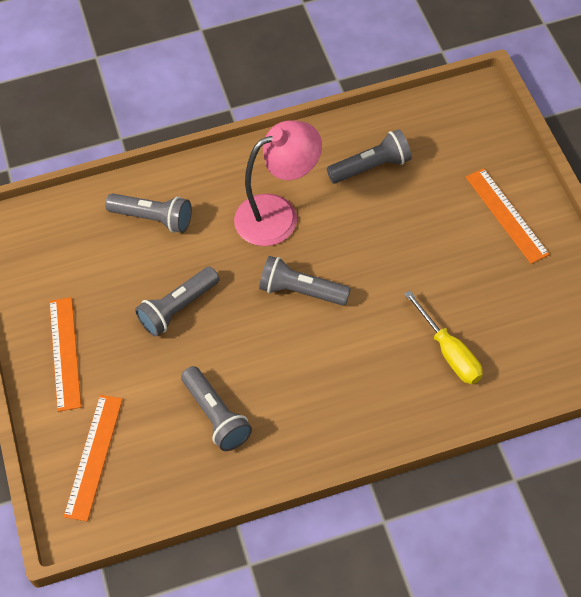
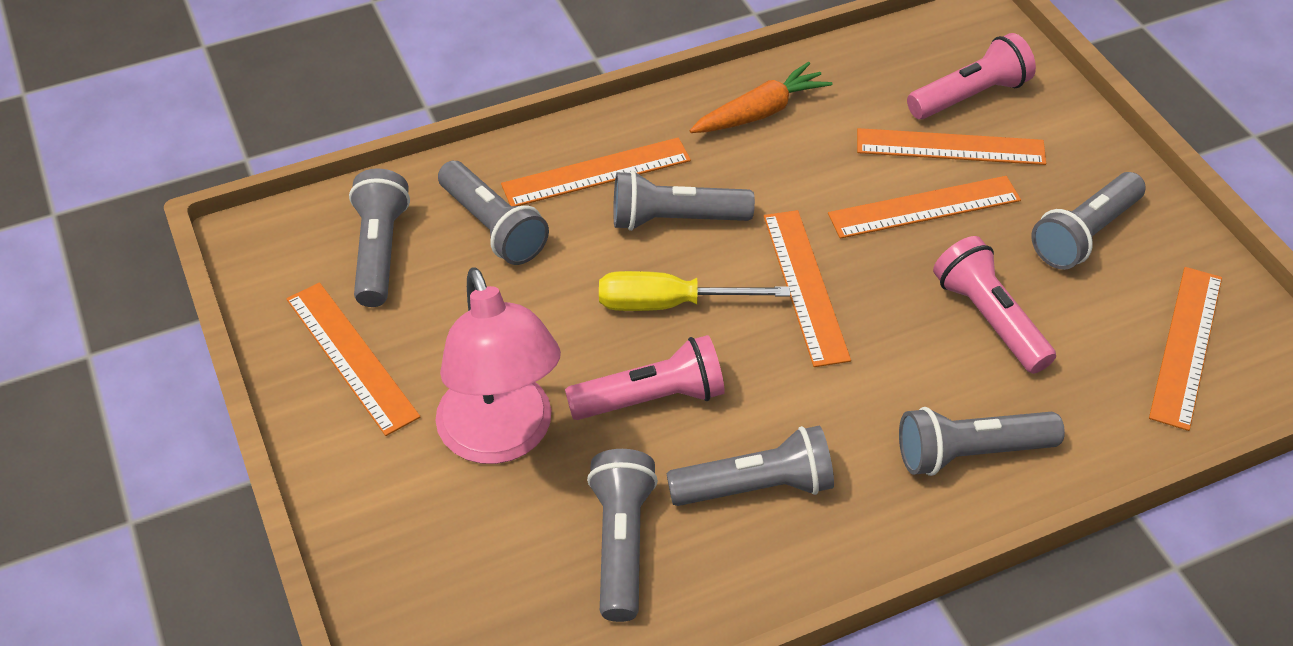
grey flashlight: [105,193,192,233] [135,267,219,337] [181,366,252,451] [259,256,351,306] [326,129,412,184] = 5 -> [349,168,410,307] [438,161,549,265] [587,449,658,622] [613,170,755,231] [666,425,834,506] [899,407,1065,476] [1031,172,1146,270] = 7
orange carrot: none = 0 -> [689,62,832,133] = 1
orange ruler: [49,297,81,412] [64,395,123,521] [466,168,550,264] = 3 -> [287,282,420,436] [501,137,691,206] [764,210,851,367] [828,176,1021,239] [857,128,1046,165] [1149,267,1222,431] = 6
pink flashlight: none = 0 -> [565,335,725,420] [907,33,1036,119] [933,236,1056,374] = 3

